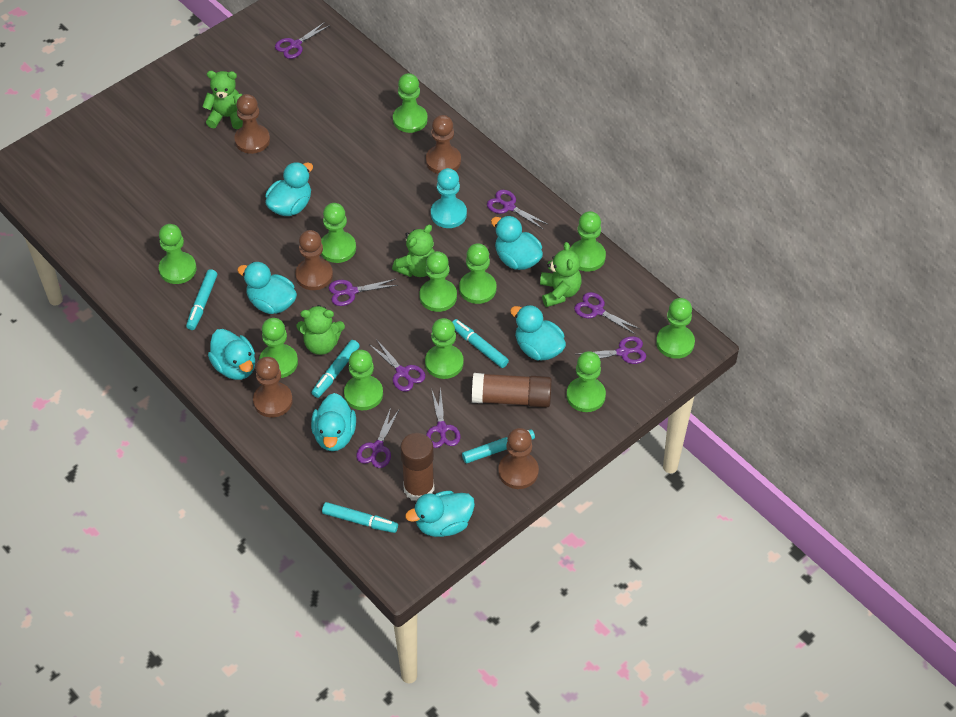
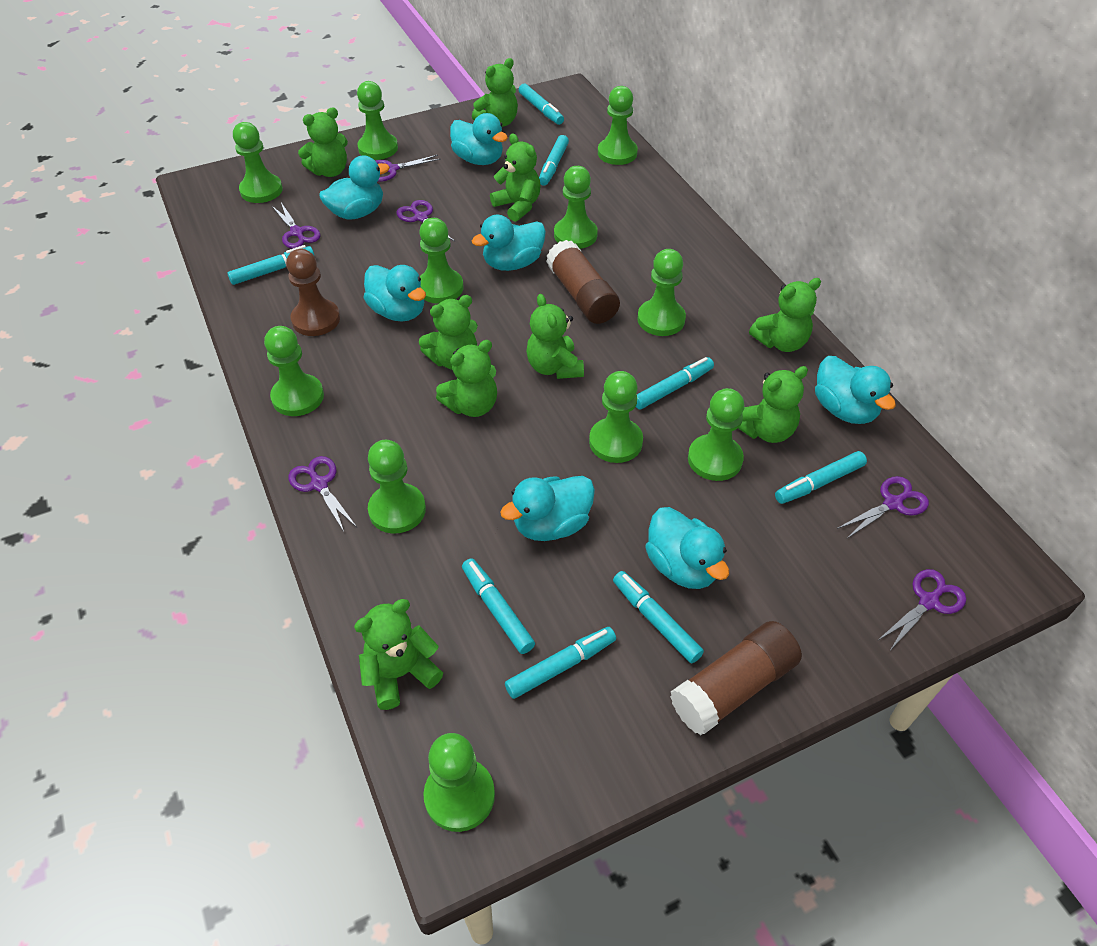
brown pawn: [234,94,270,154] [253,357,293,417] [295,230,333,290] [426,115,461,174] [498,428,539,489] = 5 -> [286,249,340,336] = 1
green teddy bear: [202,71,243,129] [297,305,345,355] [392,225,435,277] [540,242,581,307] = 4 -> [298,107,348,177] [354,599,443,710] [419,295,478,370] [436,340,497,417] [472,58,518,127] [490,133,541,222] [526,294,584,379] [738,366,808,443] [749,278,821,352] = 9
purple scissors: [275,22,330,59] [329,279,398,306] [356,407,399,468] [369,339,426,392] [426,387,460,448] [487,190,549,229] [574,292,640,335] [576,336,646,364] = 8 -> [271,203,320,249] [288,456,357,531] [376,155,441,182] [396,200,455,242] [837,476,929,539] [877,569,966,650] = 6
turquoise marker: [186,269,217,330] [312,340,360,398] [322,502,398,533] [453,319,509,368] [462,430,535,463] = 5 -> [227,245,314,285] [462,558,535,654] [505,627,616,699] [519,84,564,125] [539,135,569,186] [613,571,704,663] [636,357,714,410] [775,451,867,504] = 8
turquoise pawn: [431,168,467,228] = 1 -> none = 0

